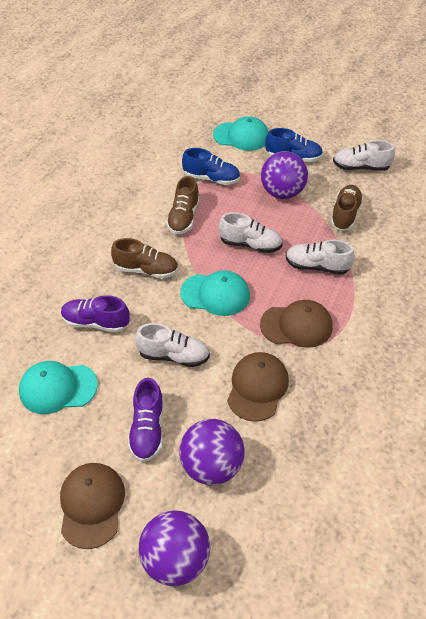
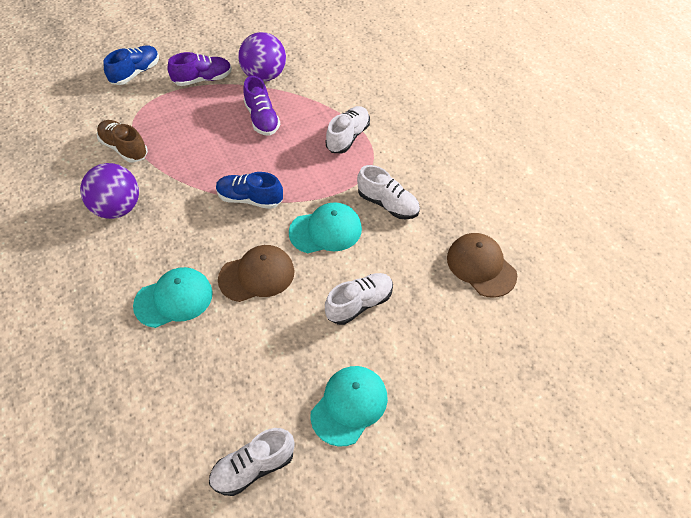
brown cap: [60,463,125,549] [227,352,289,422] [260,300,332,348] = 3 -> [218,245,295,302] [447,233,517,298] = 2
brown shoe: [111,238,178,279] [166,176,200,234] [331,185,363,231] = 3 -> [97,120,148,163] = 1
purple ball: [139,510,210,586] [179,419,245,485] [261,151,308,199] = 3 -> [80,163,139,219] [238,32,286,81] = 2

